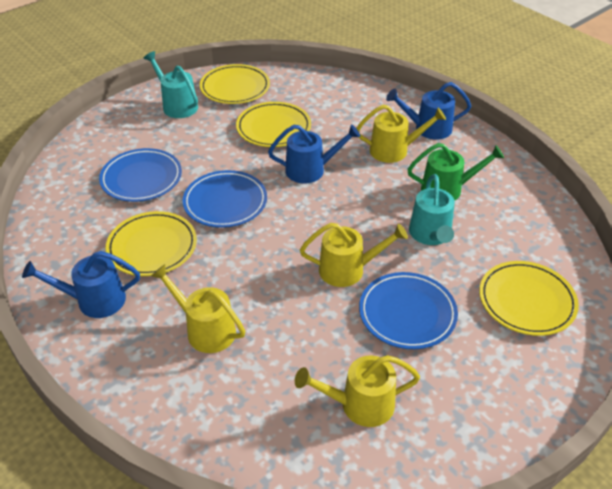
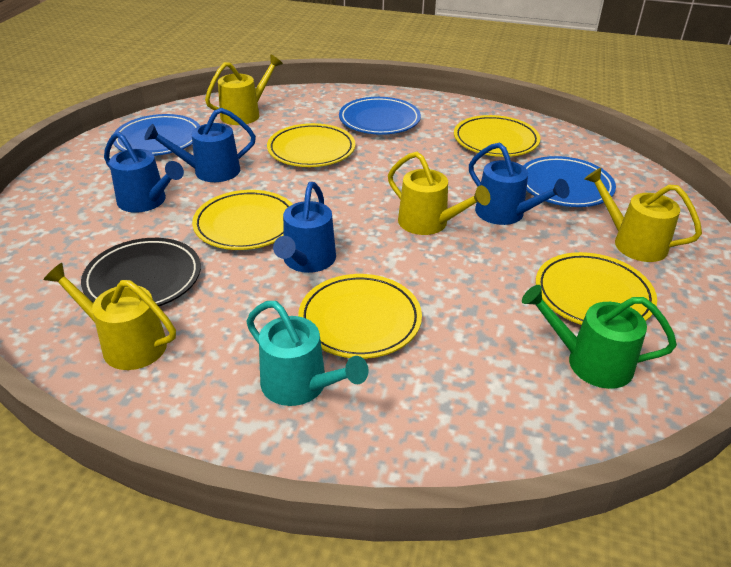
black plate: none = 0 -> [81,238,201,306] = 1
blue watering can: [22,251,140,318] [268,124,360,183] [386,82,471,140] = 3 -> [104,132,184,213] [144,108,256,182] [273,182,336,273] [469,142,569,225] = 4
turquoise watering can: [144,51,198,118] [409,174,455,245] = 2 -> [246,301,368,406] = 1
yellow plate: [105,211,197,276] [200,64,270,104] [236,102,311,147] [479,261,579,336] = 4 -> [192,190,293,250] [267,123,355,167] [298,274,422,359] [454,115,540,157] [536,252,657,325] = 5

